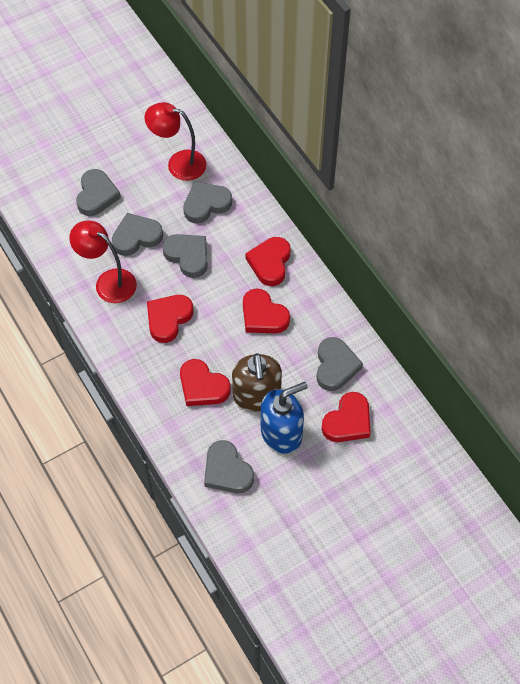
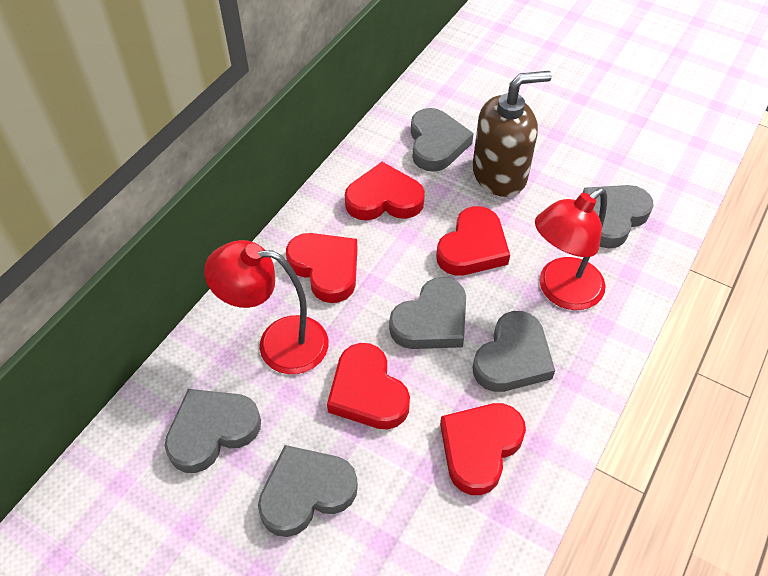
blue soap dispenser: [261,382,308,454] = 1 -> none = 0

